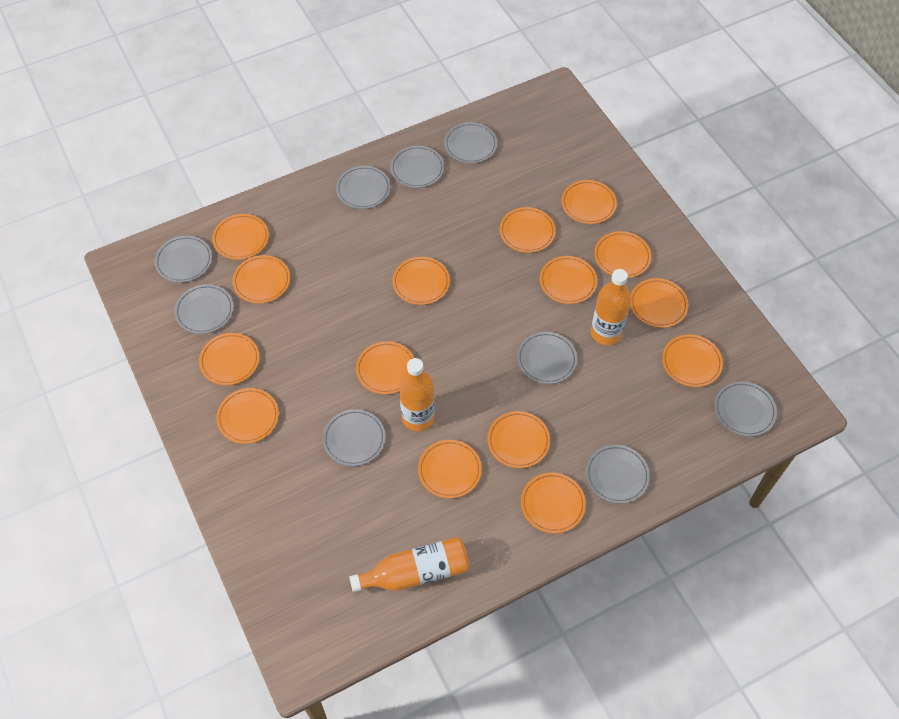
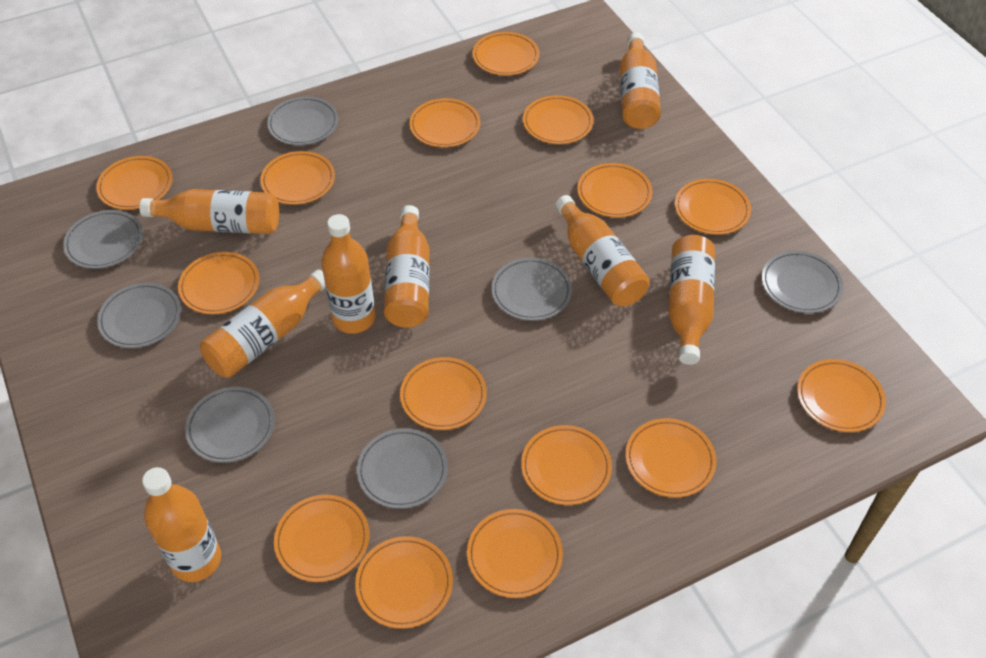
grey plate: [155,236,212,283] [174,284,234,334] [323,409,385,466] [336,166,391,209] [390,146,444,188] [444,122,497,163] [517,332,577,384] [586,445,650,504] [714,381,777,437] = 9 -> [63,210,143,269] [97,283,181,348] [185,387,275,463] [267,96,338,145] [357,428,448,509] [491,257,572,321] [762,251,843,313] = 7
orange bottle: [349,537,469,592] [399,358,435,431] [591,269,631,345] = 3 -> [139,189,279,234] [142,467,221,582] [200,269,326,378] [321,214,376,334] [384,205,429,328] [555,195,650,306] [619,32,661,129] [669,235,715,365] = 8

